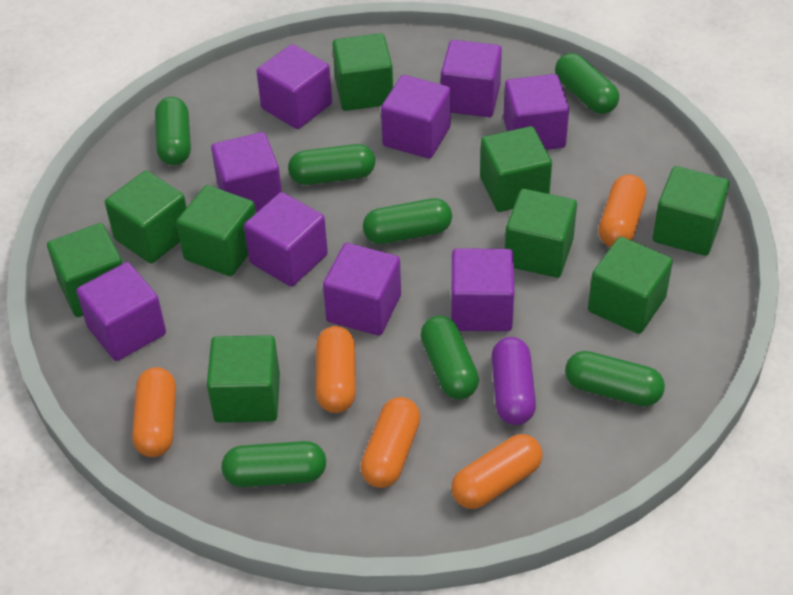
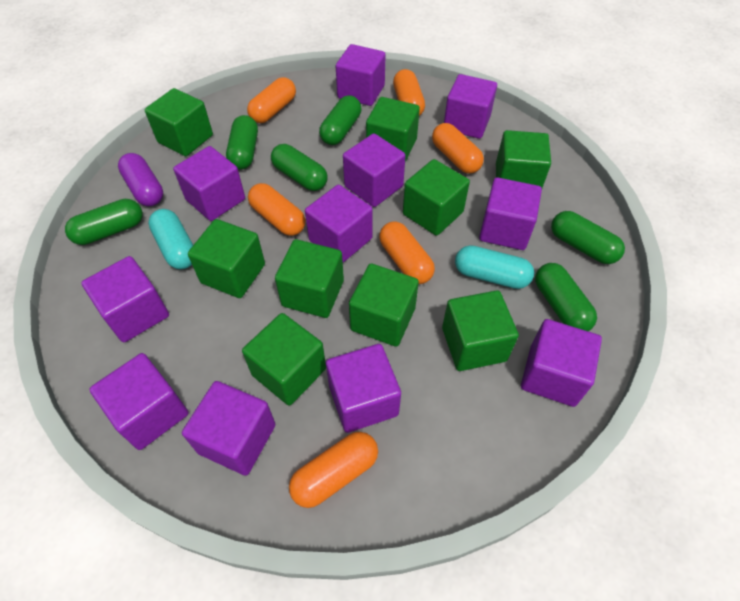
green capsule: [155,97,191,165] [221,441,326,487] [288,144,375,185] [363,198,452,244] [420,316,479,399] [555,53,619,114] [565,351,665,406] = 7 -> [65,199,143,245] [226,115,258,170] [271,144,327,191] [319,95,362,145] [535,263,597,331] [551,211,625,264] = 6
orange capsule: [132,367,176,457] [316,326,356,413] [360,397,420,488] [451,434,542,509] [598,174,646,247] = 5 -> [247,77,296,123] [248,183,305,236] [289,432,378,508] [379,221,435,284] [393,69,425,116] [432,123,484,174] = 6
purple cube: [76,262,166,361] [211,132,282,212] [244,192,328,287] [256,44,332,129] [323,243,401,336] [381,75,451,159] [441,40,502,117] [451,248,514,331] [503,74,569,150] = 9 -> [81,256,169,342] [89,353,188,450] [173,146,245,221] [182,381,276,475] [305,185,373,263] [326,344,401,433] [336,44,386,106] [343,133,406,207] [444,74,497,139] [479,177,542,250] [521,319,602,407] = 11
turquoise capsule: none = 0 -> [148,209,193,269] [455,245,534,289] = 2

